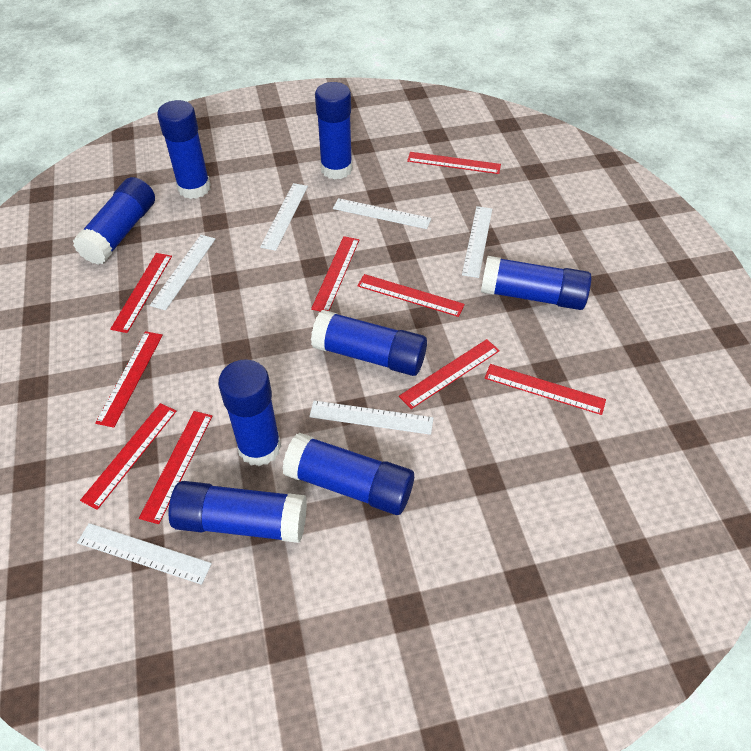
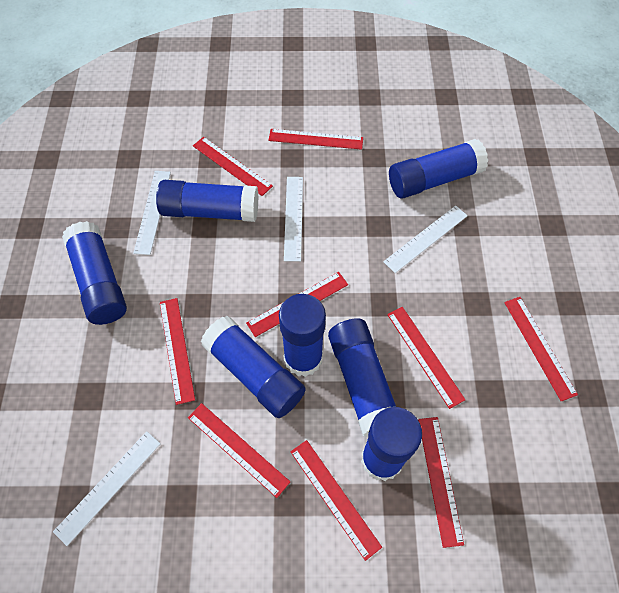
blue glue stick: [73,177,155,265] [157,100,211,199] [168,481,307,543] [218,359,281,466] [282,433,414,515] [311,310,427,376] [315,82,353,179] [481,256,592,310] = 8 -> [62,221,127,325] [156,180,259,222] [201,316,306,418] [279,294,326,377] [328,318,396,437] [361,407,422,481] [389,139,488,199] = 7
white ruler: [77,523,212,585] [150,235,216,310] [260,183,308,251] [309,401,433,435] [333,198,431,229] [462,206,492,278] = 6 -> [53,431,161,546] [133,171,171,255] [284,177,303,262] [383,205,468,273] = 4

